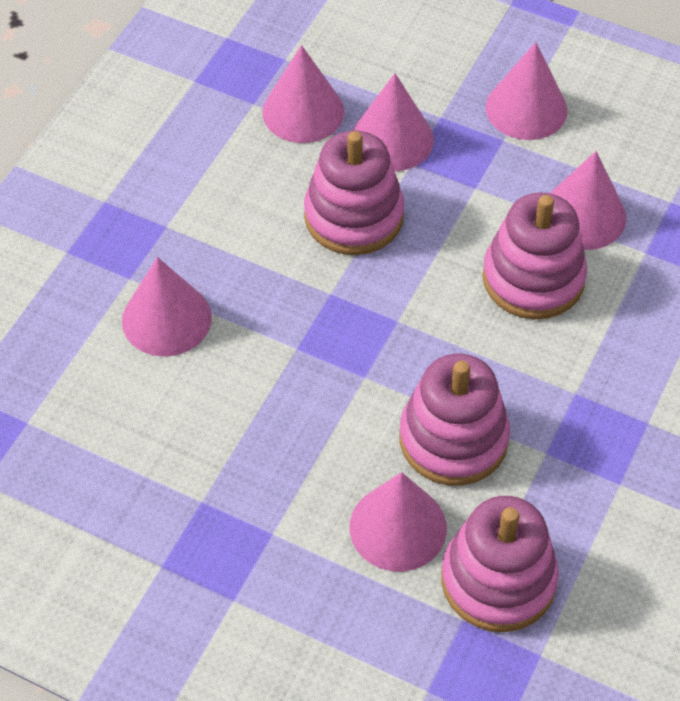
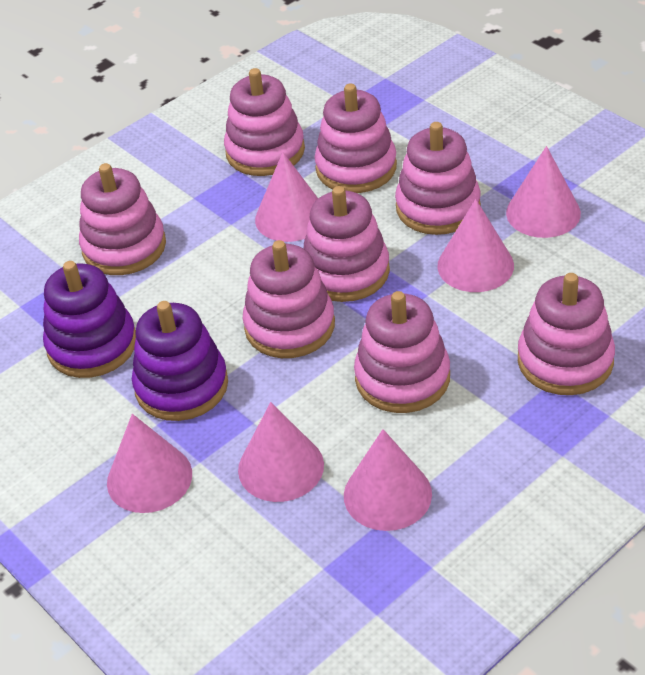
pink stacking toy: [304,130,405,255] [400,354,510,486] [441,496,559,632] [482,193,587,319] = 4 -> [79,163,166,275] [224,68,305,176] [243,240,335,358] [304,186,390,302] [315,83,397,193] [354,291,450,413] [395,122,481,235] [518,273,615,395] = 8
purple stacking toy: none = 0 -> [43,261,136,378] [132,301,228,421] = 2

